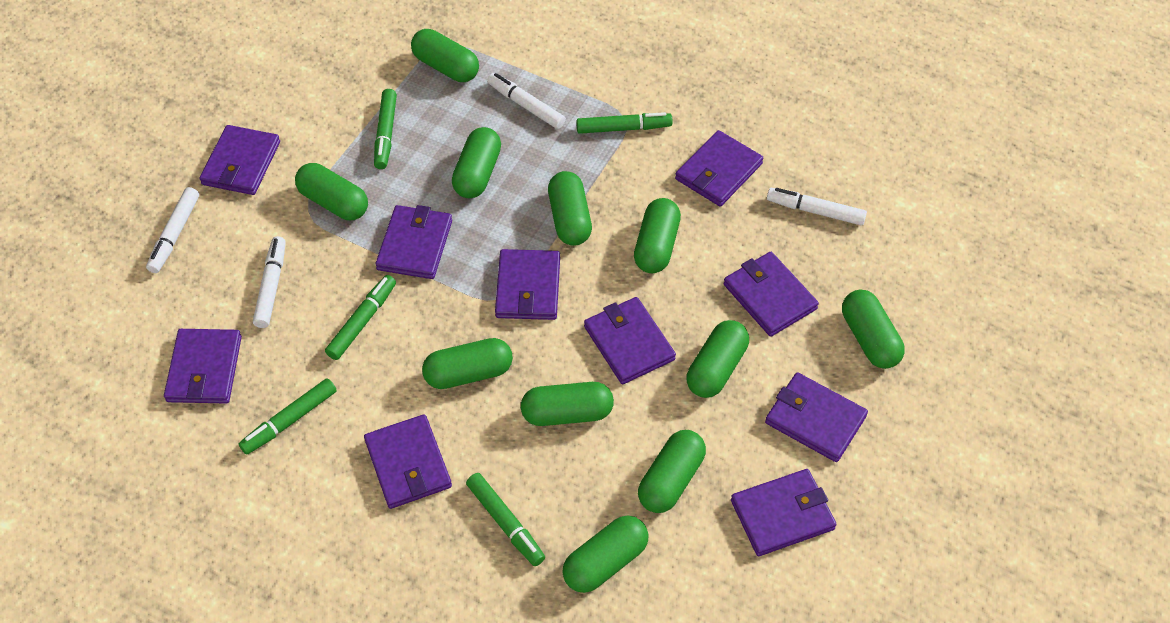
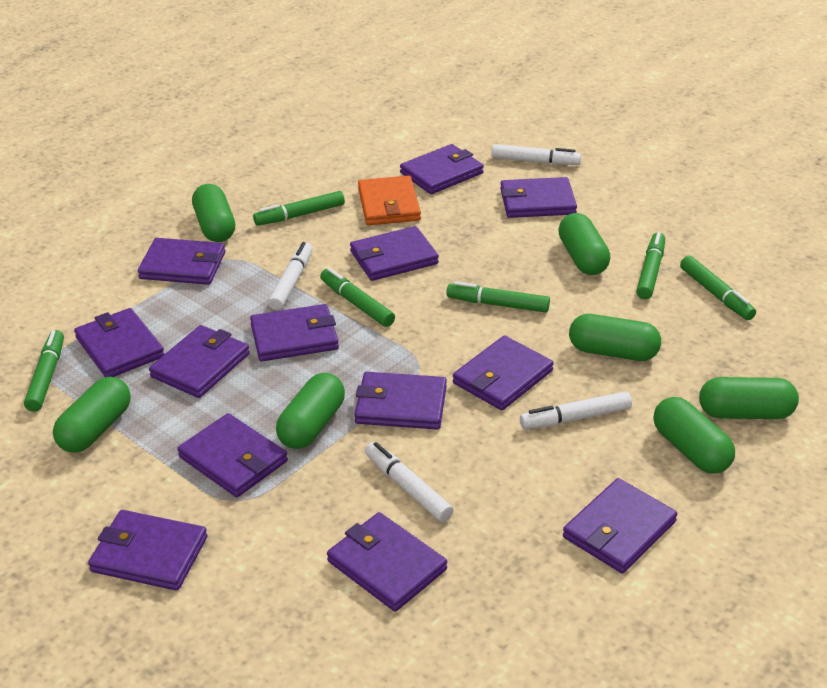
green capsule: [295,163,368,220] [411,29,479,82] [422,338,513,389] [452,127,501,198] [521,382,614,426] [548,171,592,246] [562,516,649,593] [634,198,681,273] [638,430,706,513] [687,320,749,398] [842,290,905,369] = 11 -> [53,377,131,453] [192,184,235,242] [276,373,345,449] [558,213,610,275] [569,314,661,361] [654,397,735,474] [699,377,799,419] = 7
green marker: [239,378,337,455] [325,275,396,360] [374,89,397,169] [466,473,545,566] [576,112,673,134] = 5 -> [24,330,64,412] [253,191,345,226] [320,268,395,327] [446,281,550,313] [636,232,665,299] [680,256,756,320] = 6
orange wallet: none = 0 -> [358,175,421,225] = 1
purple wallet: [164,329,242,404] [200,125,280,195] [364,414,452,509] [375,205,452,279] [495,249,560,320] [584,297,676,384] [675,130,763,207] [724,252,819,337] [731,469,837,556] [765,372,868,462] = 10 -> [74,308,164,377] [88,510,208,591] [138,238,225,285] [149,325,250,398] [177,413,288,497] [250,304,339,361] [327,512,447,612] [350,226,439,281] [354,372,447,430] [400,144,484,194] [453,336,554,410] [500,177,577,218] [563,478,677,573] = 13

